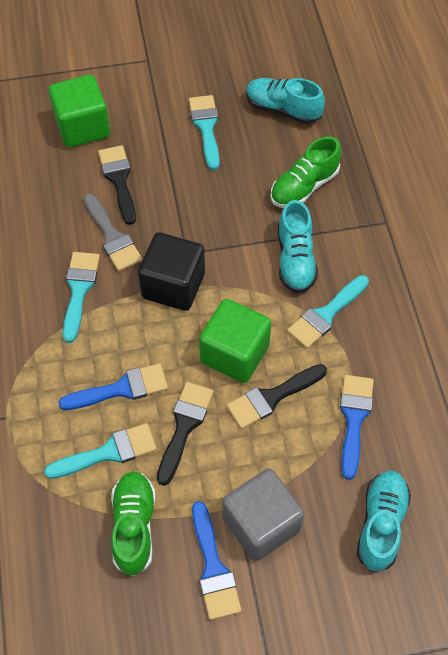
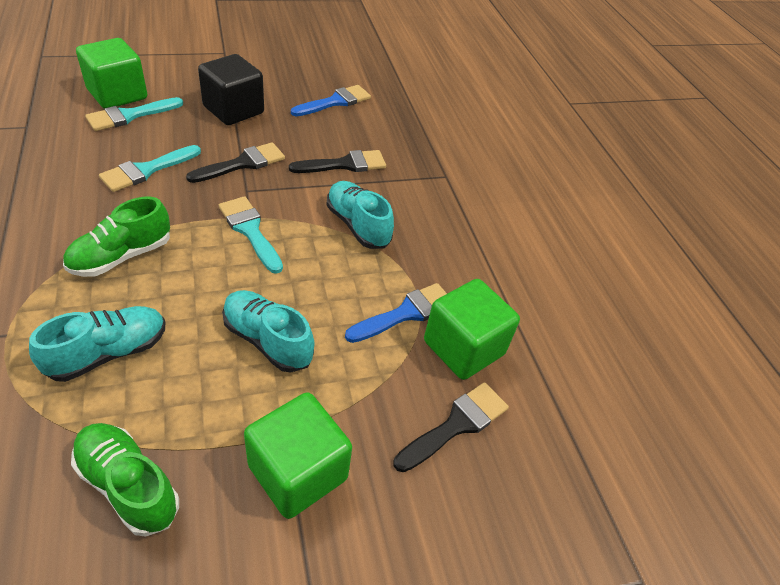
blue brush: [58,363,168,410] [192,501,242,620] [340,375,374,480] = 3 -> [291,85,371,116] [345,283,447,343] = 2
green cube: [49,75,110,148] [199,299,271,383] = 2 -> [76,38,147,109] [244,392,352,519] [424,279,520,380] = 3
grey brush: [84,194,142,271] = 1 -> none = 0
grey cube: [222,468,304,561] = 1 -> none = 0
turquoise brush: [44,423,157,479] [63,252,100,343] [189,95,220,170] [287,275,369,349] = 4 -> [85,97,183,131] [99,145,201,192] [219,196,283,274] = 3

